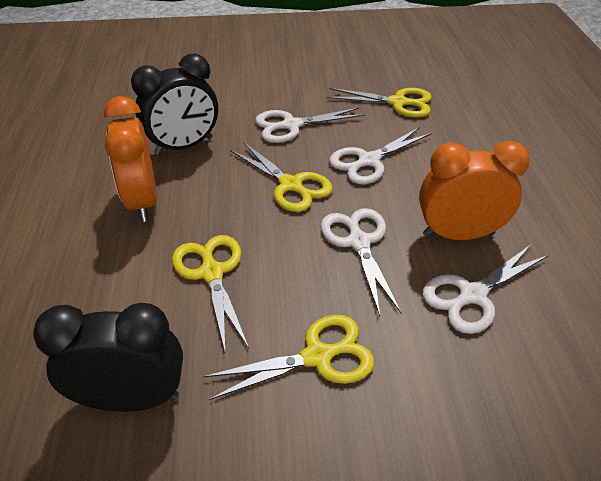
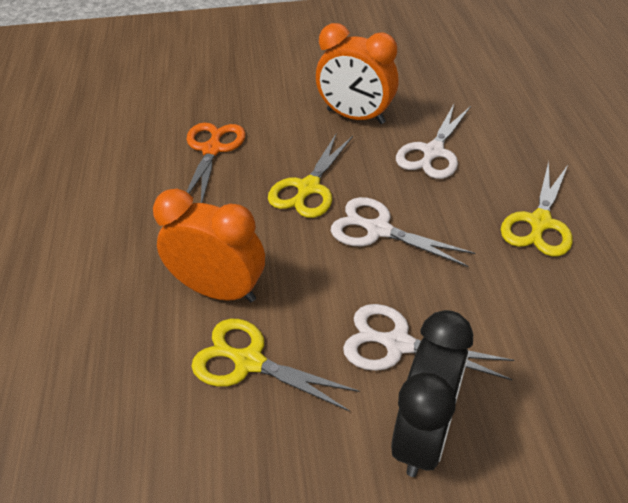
black clock: [33,303,183,412] [131,53,218,155] = 2 -> [391,310,473,477] = 1
orange scissors: none = 0 -> [187,123,246,203] = 1
white scissors: [255,108,365,143] [321,208,402,316] [329,127,432,184] [423,245,549,334] = 4 -> [331,197,475,267] [343,304,515,380] [396,104,471,179] = 3
yellow scissors: [172,235,249,354] [203,315,374,400] [230,142,332,212] [327,88,432,118] = 4 -> [191,319,360,412] [268,133,353,218] [501,161,573,256] = 3

